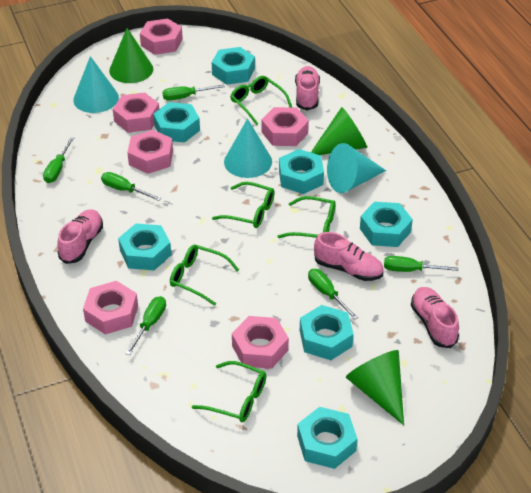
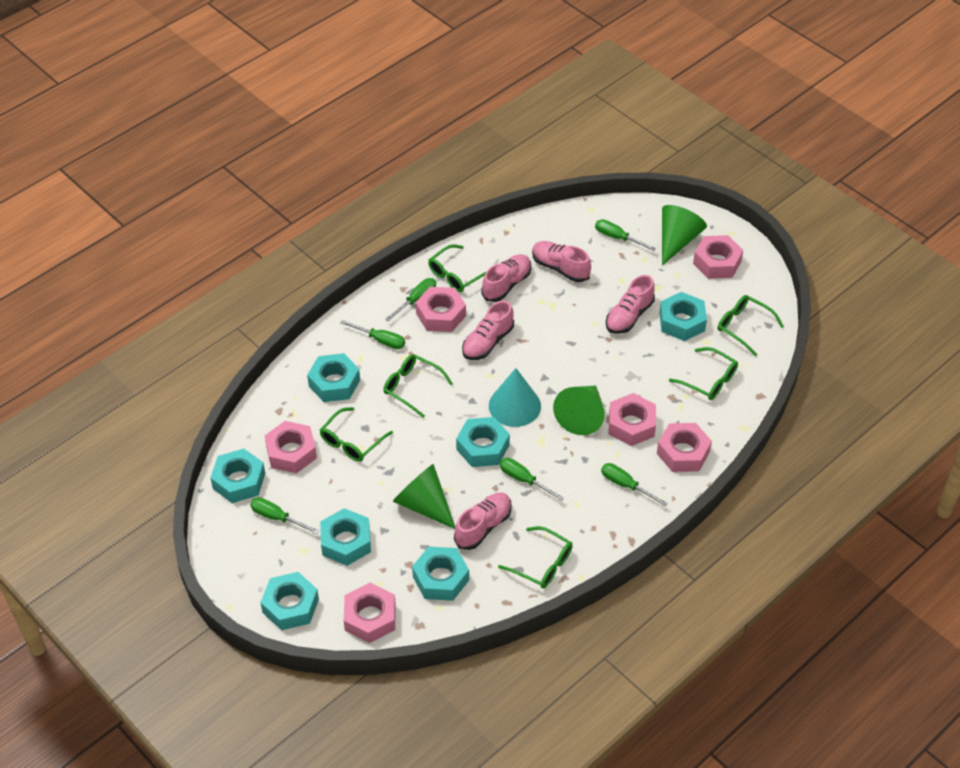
green glasses: [170,245,239,306] [192,361,266,422] [212,182,275,228] [230,76,293,125] [277,196,336,238] = 5 -> [320,407,393,462] [383,354,453,418] [428,244,486,292] [498,526,573,588] [669,347,738,400] [718,295,784,356] = 6
pink shoe: [57,209,103,264] [295,66,320,111] [314,232,384,281] [411,287,459,348] = 4 -> [454,493,512,550] [462,301,514,360] [481,254,531,302] [532,241,591,282] [606,275,655,334] = 5
turquoise cone: [73,56,119,113] [224,119,272,178] [327,143,386,193] = 3 -> [489,368,541,427] = 1

